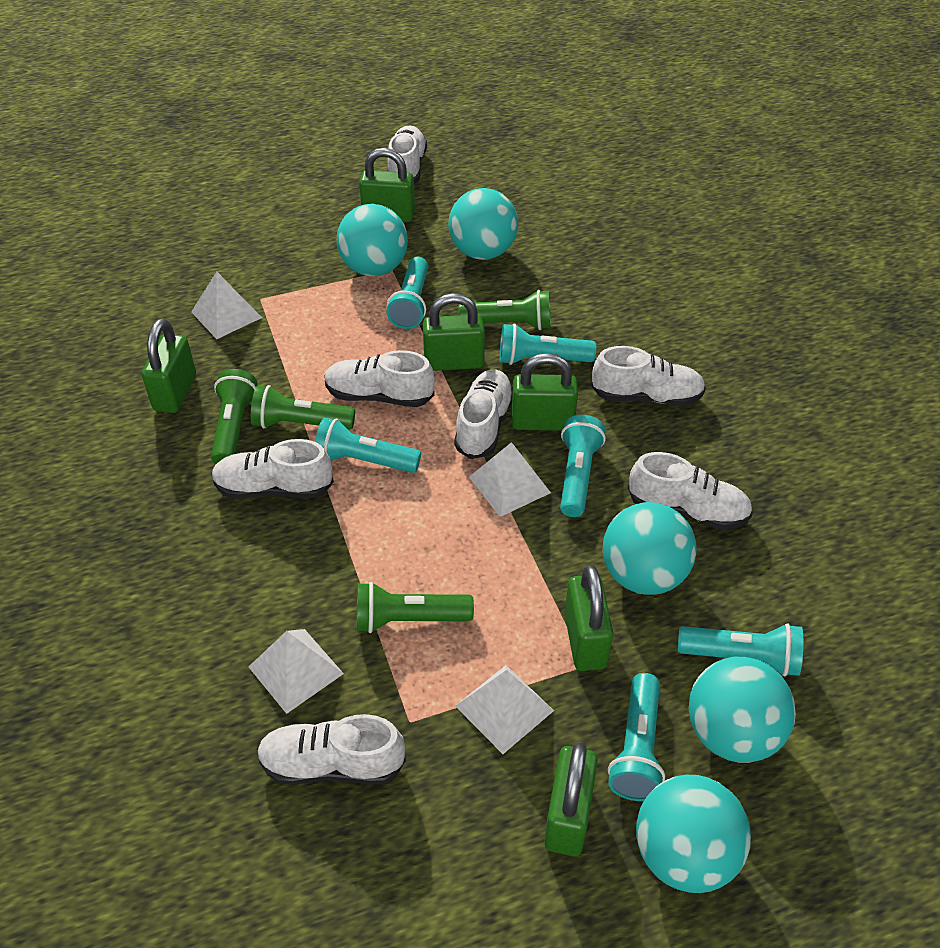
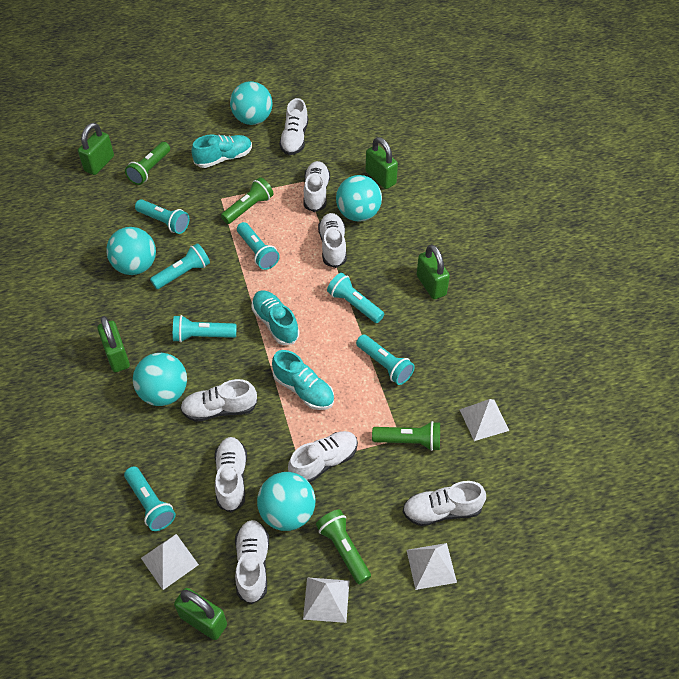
green padlock: [142,319,196,413] [359,148,415,222] [423,293,485,371] [512,353,578,431] [544,742,598,856] [565,565,613,671] = 6 -> [78,123,114,175] [97,316,130,372] [174,588,227,640] [366,137,398,189] [417,244,450,299] = 5
turquoise flashlight: [315,418,421,473] [387,257,428,329] [499,323,596,365] [560,415,606,517] [608,673,665,801] [678,623,803,676] = 6 -> [124,466,176,531] [135,199,189,234] [150,243,210,289] [173,315,237,342] [237,222,280,270] [327,273,384,323] [356,335,415,385] = 7
turquoise shoe: none = 0 -> [191,134,252,168] [251,290,299,345] [272,350,334,410] = 3
white shoe: [212,439,334,499] [257,714,406,785] [324,350,435,407] [387,126,427,184] [454,369,513,459] [591,346,706,406] [628,452,753,530] = 7 -> [180,379,257,422] [215,437,247,512] [235,520,269,604] [279,98,308,155] [288,431,358,483] [304,161,330,212] [318,213,347,268] [403,481,486,526] = 8

